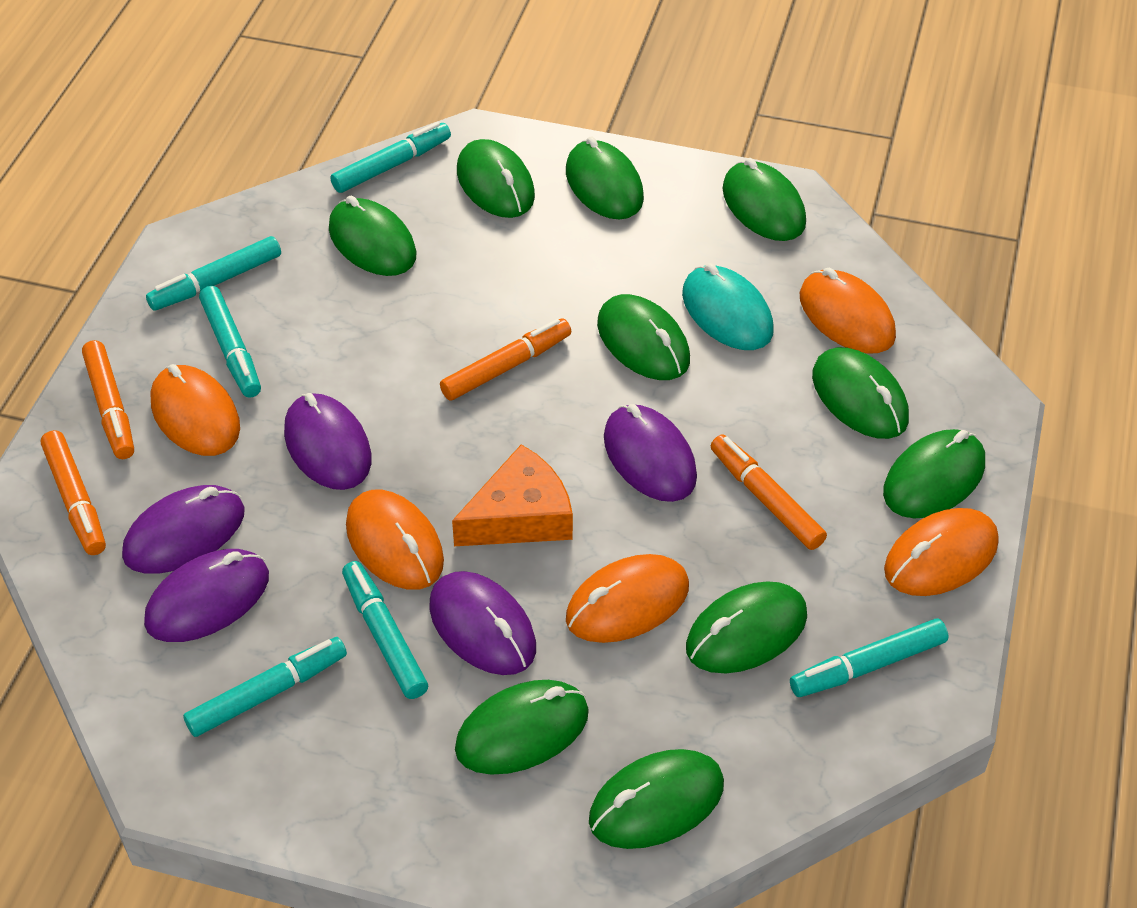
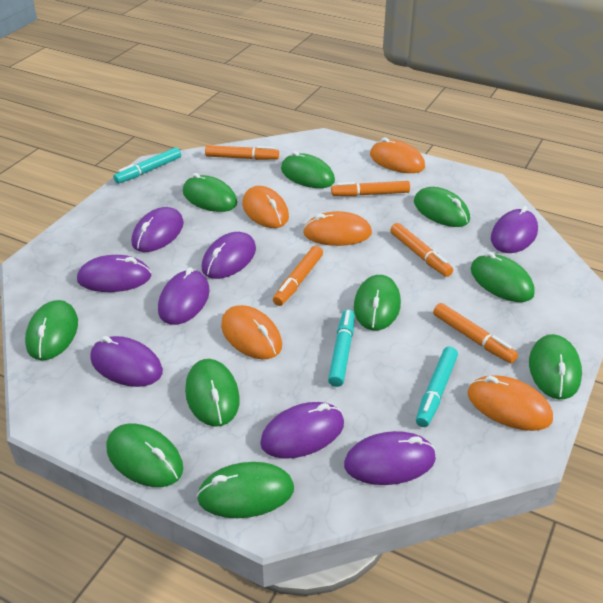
orange cheese: [452,444,573,546] = 1 -> none = 0
orange marker: [41,430,106,555] [82,340,134,459] [440,318,571,401] [711,435,827,550] = 4 -> [205,145,279,160] [273,246,323,306] [331,181,410,196] [390,223,453,277] [433,303,518,363] = 5
purple mouse: [122,485,245,574] [144,549,269,642] [284,393,371,490] [429,571,536,675] [604,404,697,502] = 5 -> [77,255,151,292] [90,336,163,387] [132,207,184,252] [158,267,210,325] [202,232,256,279] [260,402,344,459] [344,431,436,485] [491,206,538,253] = 8
turquoise marker: [146,236,281,311] [183,637,347,737] [199,286,261,398] [330,122,451,193] [342,561,428,699] [790,619,948,697] = 6 -> [113,147,181,184] [328,309,355,387] [416,347,458,427] = 3
turquoise mouse: [682,263,774,350] = 1 -> none = 0

